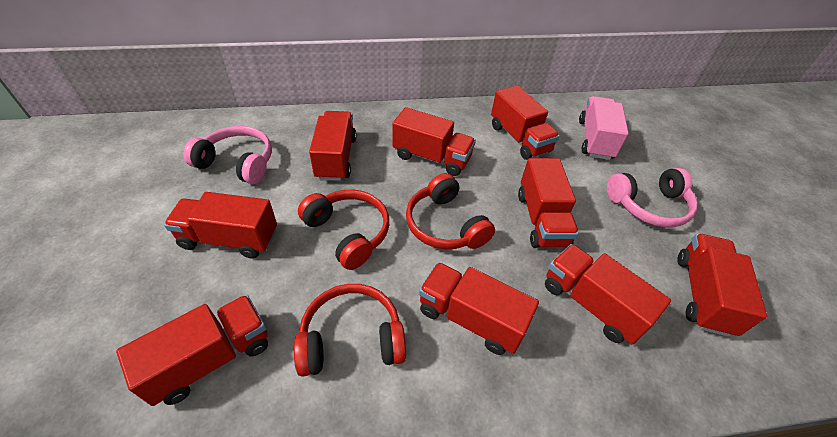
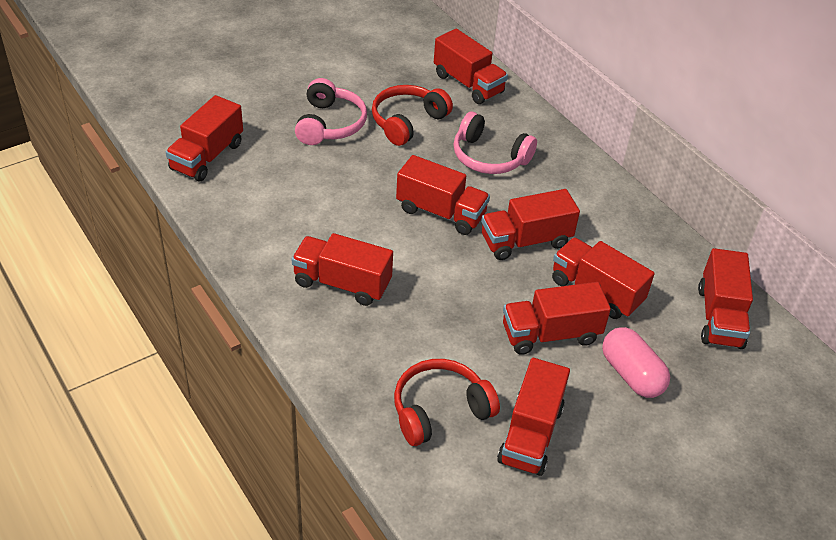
pink capsule: none = 0 -> [602,327,670,398] = 1
pink truck: [579,96,629,160] = 1 -> none = 0
red headphones: [294,284,406,377] [298,190,389,270] [406,173,495,249] = 3 -> [372,85,453,146] [394,359,500,446] = 2

